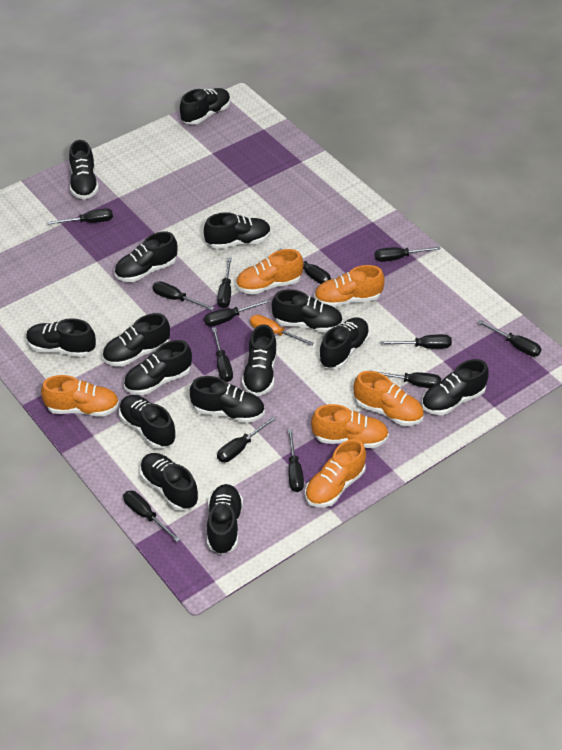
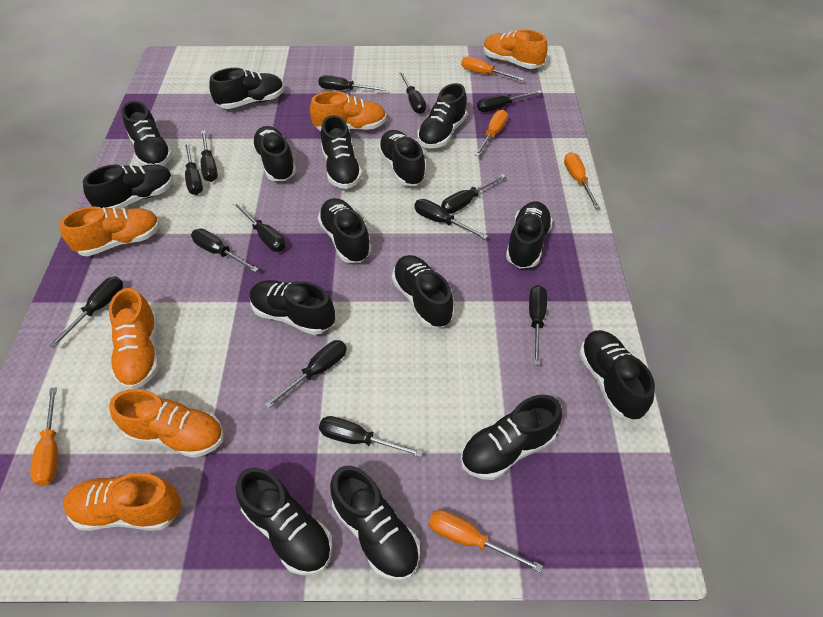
orange screwdriver: [250,315,314,346] = 1 -> [30,387,58,486] [429,510,543,573] [461,56,525,81] [475,110,508,156] [564,152,600,209] = 5

